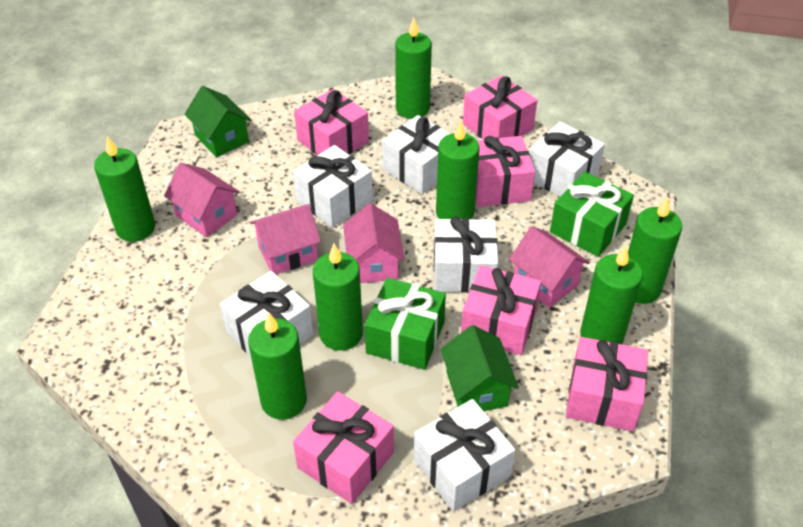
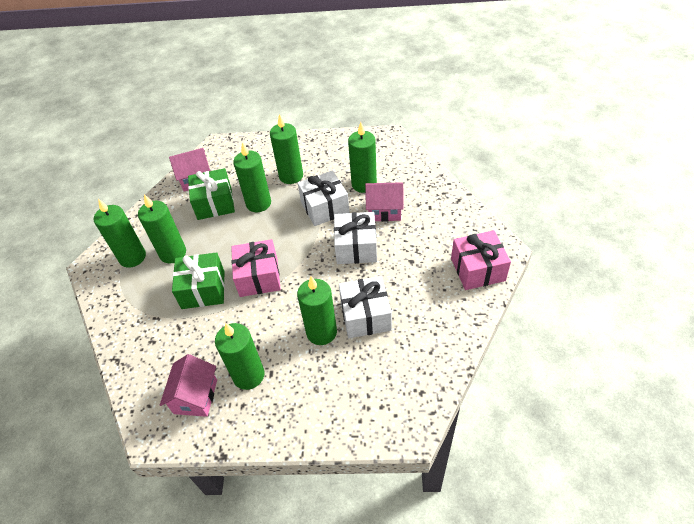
green house: [184,86,251,157] [441,325,519,411] = 2 -> none = 0
pink gift: [293,392,394,504] [294,89,369,155] [461,265,541,355] [463,75,537,140] [475,136,535,207] [566,337,648,431] = 6 -> [231,239,281,297] [451,230,511,290] = 2
pink house: [164,163,240,237] [250,204,321,274] [343,203,405,283] [509,226,590,308] = 4 -> [160,354,217,417] [169,148,210,192] [365,182,404,222] = 3
white gift: [220,271,313,357] [293,145,373,228] [382,115,450,194] [414,399,515,512] [434,217,498,293] [529,122,605,196] = 6 -> [298,170,349,226] [334,212,377,264] [339,276,392,338] = 3

